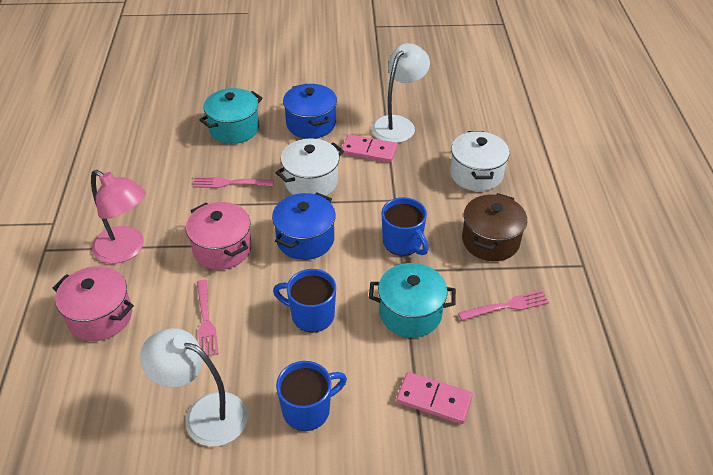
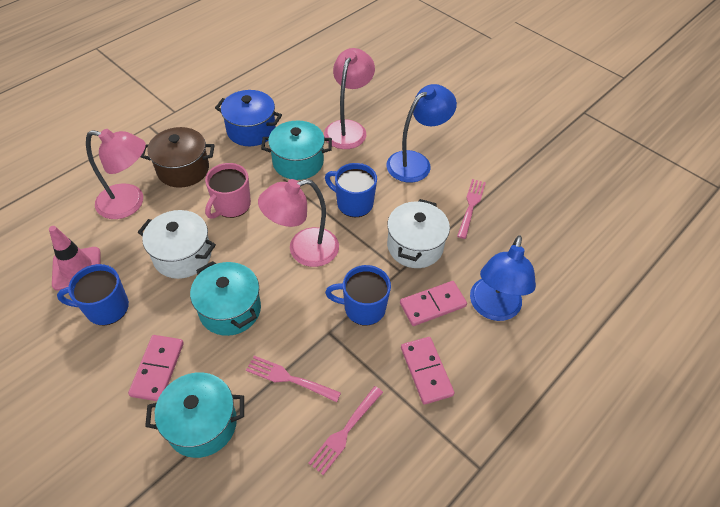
blue lamp: none = 0 -> [386,84,457,183] [470,235,536,321] = 2
blue pot: [272,192,336,260] [283,83,337,139] = 2 -> [215,90,282,146] = 1
pink domino: [342,134,397,163] [396,372,473,424] = 2 -> [128,335,184,401] [400,281,467,326] [401,337,454,405] = 3
pink lamp: [91,170,146,264] = 1 -> [86,129,146,219] [258,179,339,267] [324,48,375,149] = 3
pink mug: none = 0 -> [205,163,251,219] = 1
pink pot: [53,266,134,341] [186,202,252,270] = 2 -> none = 0
pink traffic cone: none = 0 -> [49,226,101,291] = 1
turquoise pot: [199,88,263,144] [369,263,456,338] = 2 -> [145,372,244,458] [190,261,261,336] [261,121,332,180] = 3
white lamp: [140,328,248,447] [372,43,430,143] = 2 -> none = 0

